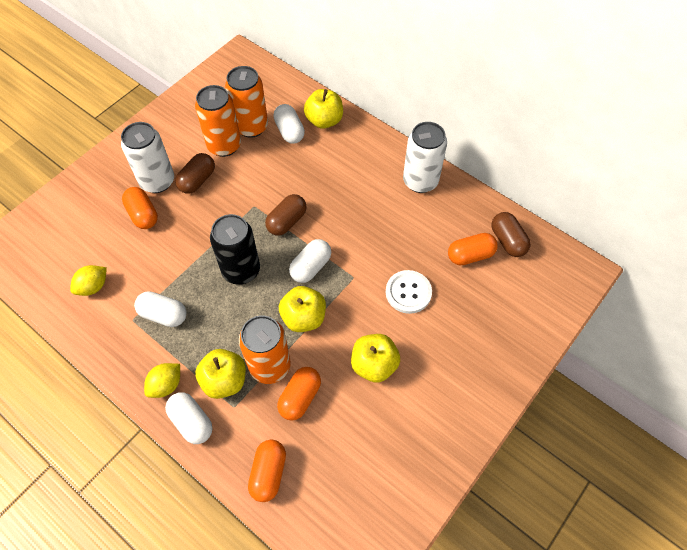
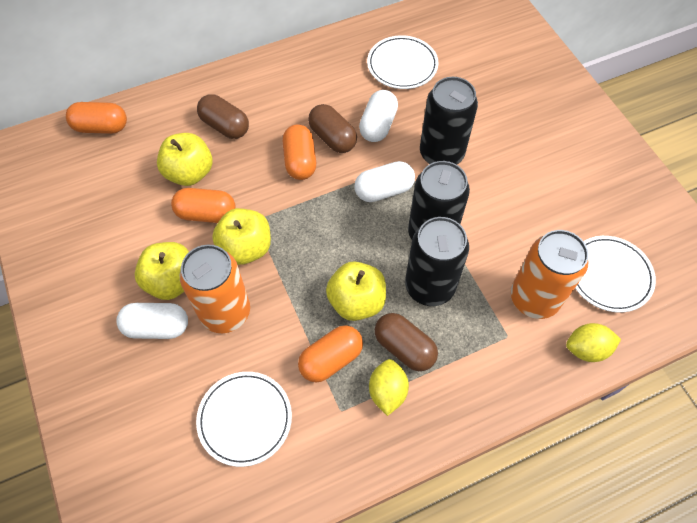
black can: [210,214,260,285] = 1 -> [405,217,469,306] [408,161,470,240] [420,77,478,165] = 3
orange can: [195,85,241,157] [225,66,268,138] [239,315,291,384] = 3 -> [180,245,250,333] [511,230,589,319] = 2
white button: [386,270,432,314] = 1 -> none = 0
white can: [121,122,174,193] [403,122,447,193] = 2 -> none = 0
white capsule: [134,291,186,327] [165,392,213,444] [273,104,305,144] [289,239,331,283] = 4 -> [116,303,188,339] [354,161,415,202] [359,90,398,142] = 3
white plate: none = 0 -> [196,372,292,467] [367,35,438,89] [575,236,656,313] = 3

